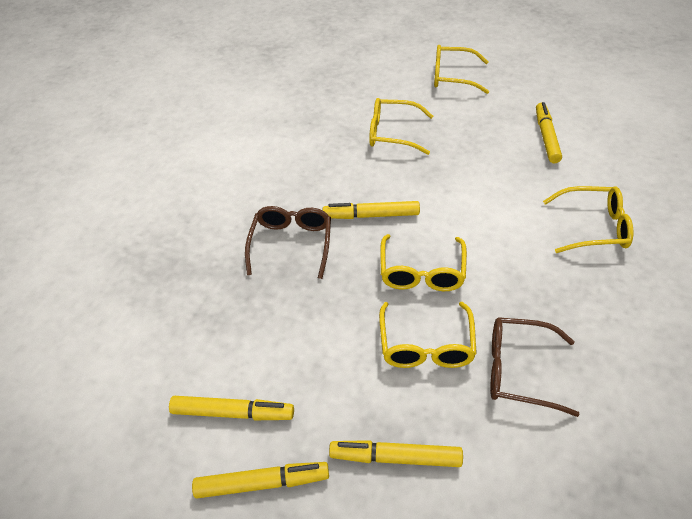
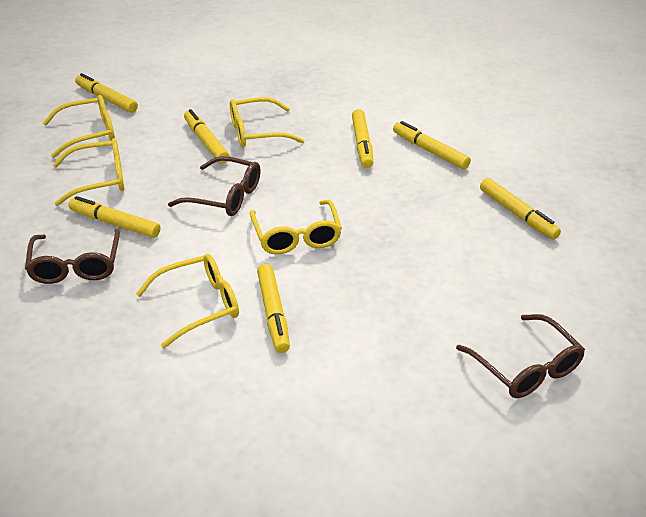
brown glasses: [245,206,331,279] [490,317,580,417] = 2 -> [25,229,120,284] [168,156,261,216] [456,314,585,398] = 3
yellow marker: [169,396,294,420] [192,462,329,498] [323,201,420,219] [329,440,463,467] [536,102,562,164] = 5 -> [68,196,161,238] [75,73,138,113] [184,109,229,163] [257,264,290,353] [352,109,373,168] [393,121,471,169] [480,178,561,239] = 7

